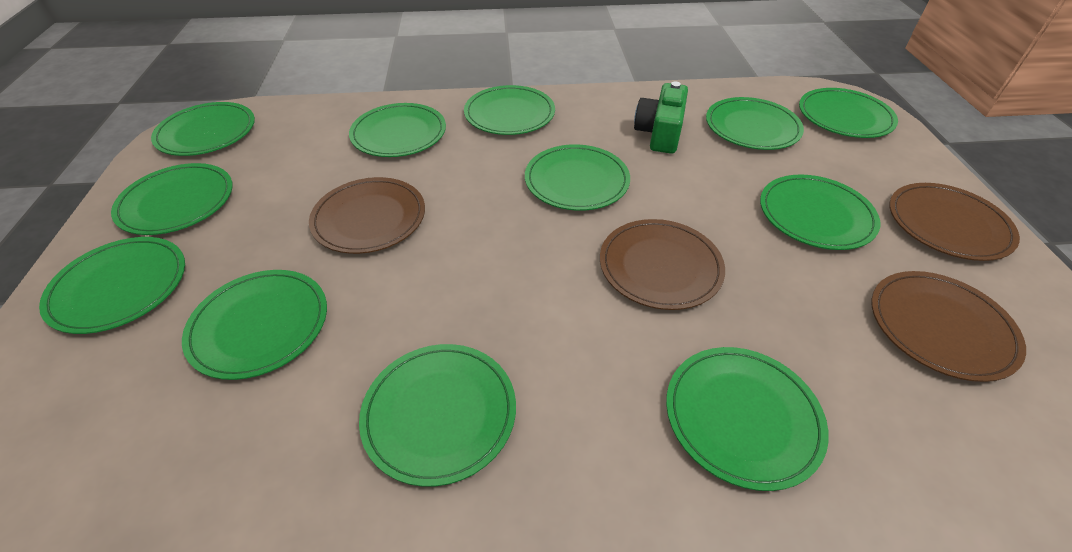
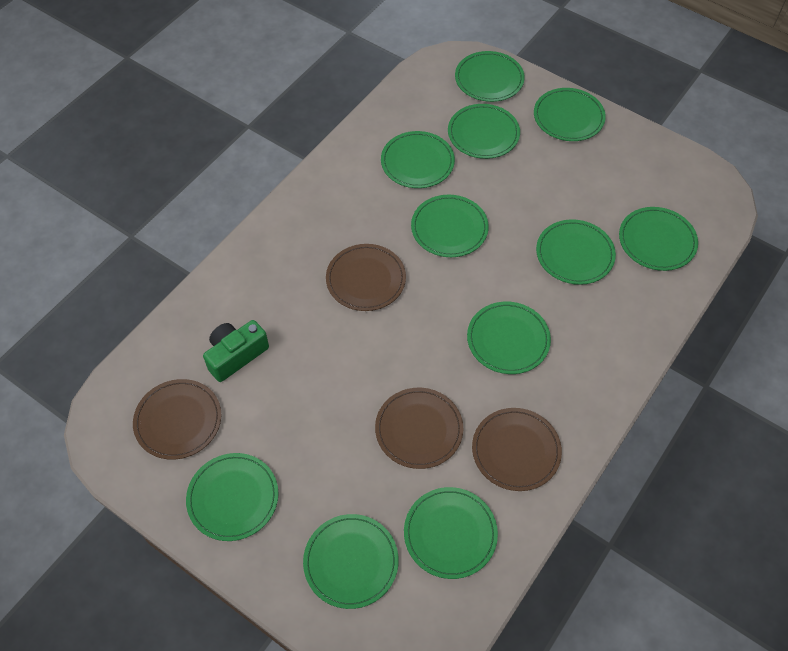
green plate: [39,237,185,334] [111,163,233,235] [151,102,255,156] [182,270,327,380] [349,103,446,157] [359,344,516,487] [464,85,555,135] [525,144,630,211] [666,347,829,491] [706,97,804,150] [760,174,880,250] [799,88,898,138] = 12 -> [186,453,278,541] [303,514,399,609] [381,131,455,188] [404,487,498,579] [411,195,489,257] [448,104,520,159] [455,51,525,102] [467,302,551,374] [534,88,606,141] [536,219,616,285] [619,207,698,271] = 11

